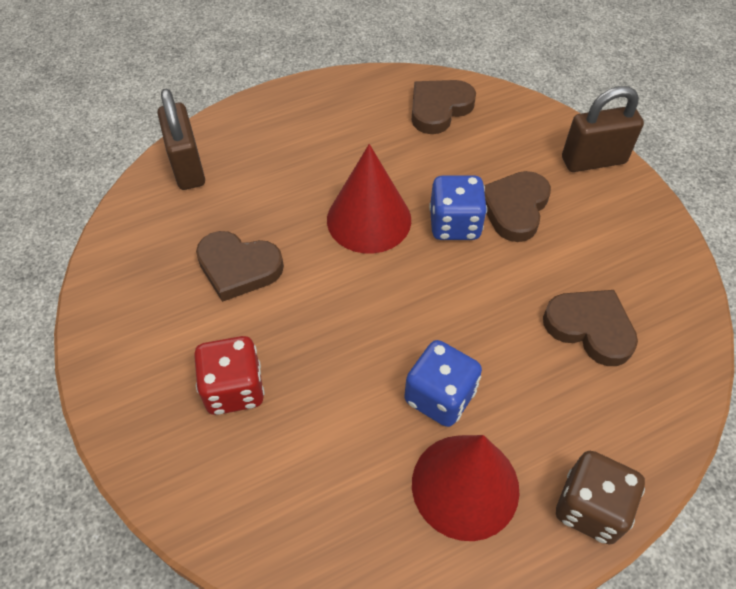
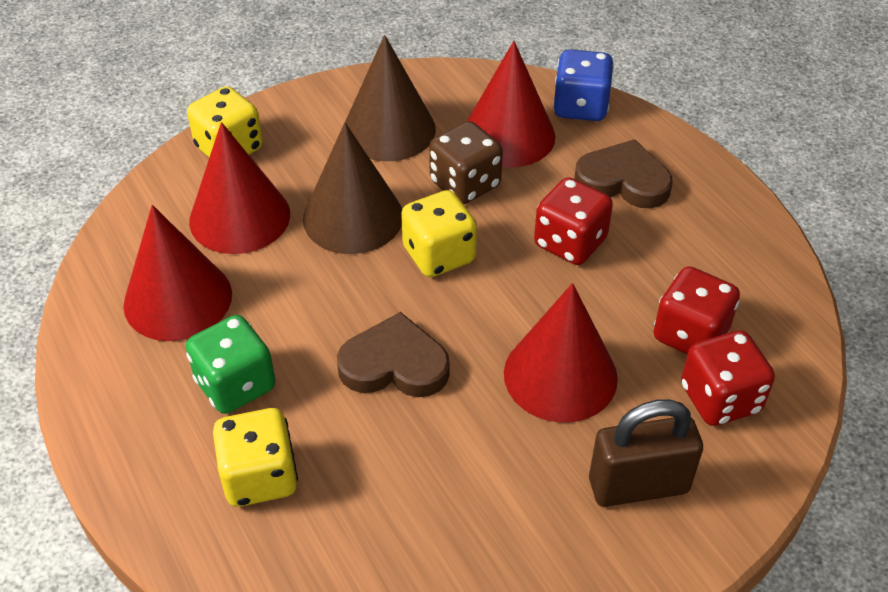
blue dice: [404,340,482,427] [429,175,487,240] = 2 -> [553,49,614,121] = 1
brown cone: none = 0 -> [303,122,402,254] [345,35,436,161] = 2
brown heart: [196,231,284,302] [412,80,476,134] [484,171,551,242] [543,290,638,366] = 4 -> [337,312,450,397] [575,139,673,208] = 2
brown padlock: [158,88,205,190] [562,86,644,172] = 2 -> [589,399,703,507] = 1
green dice: none = 0 -> [186,315,276,414] = 1
red cone: [327,144,411,253] [412,435,520,541] = 2 -> [124,205,232,341] [189,122,290,254] [467,41,555,168] [504,283,618,423] = 4
red dice: [194,336,265,415] = 1 -> [534,177,613,265] [653,266,740,355] [681,330,775,426] = 3
yellow dice: none = 0 -> [187,86,263,157] [213,408,298,507] [401,190,477,277] = 3

